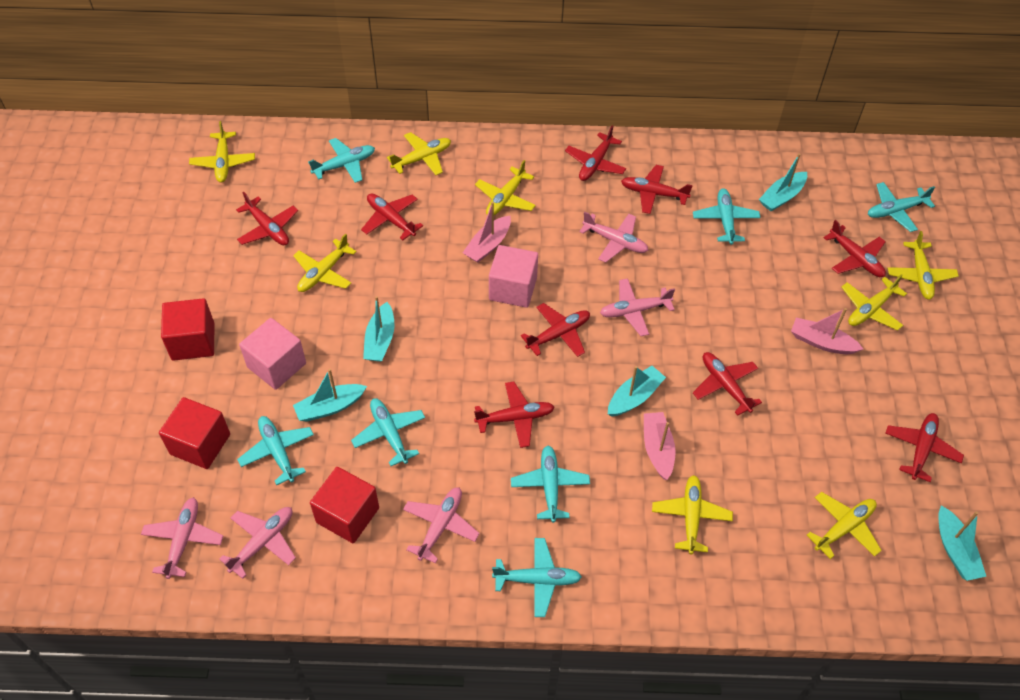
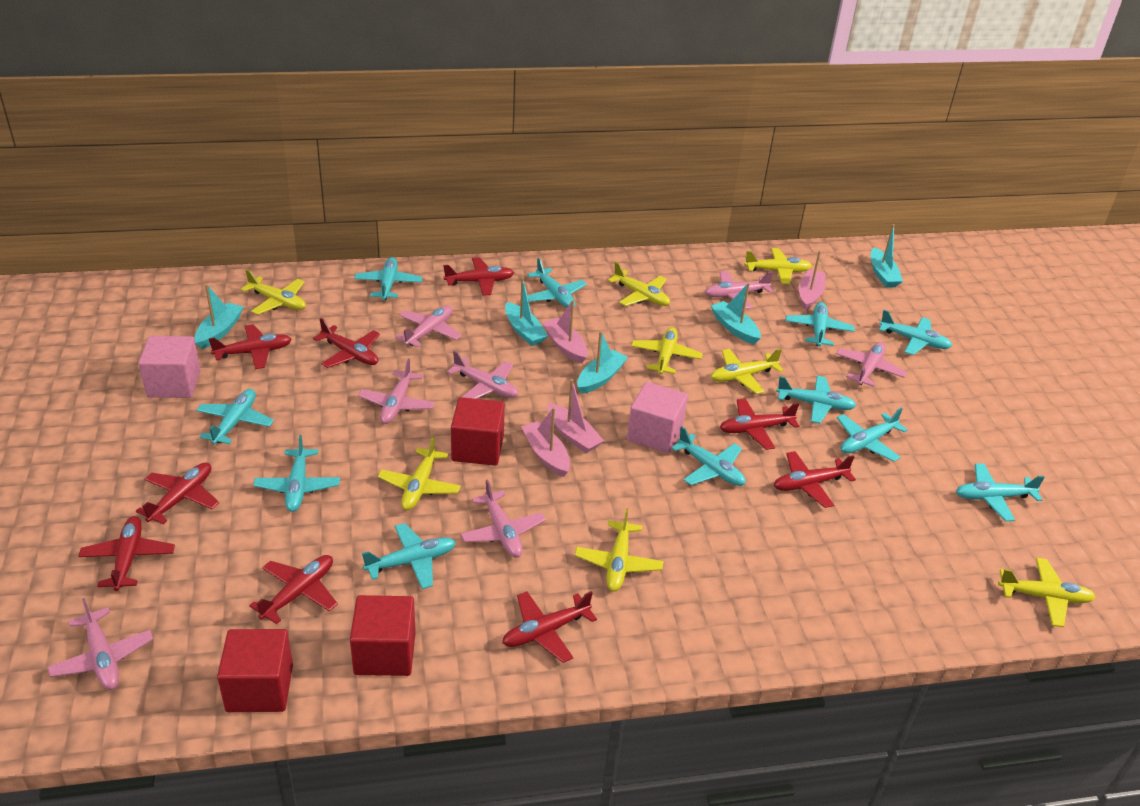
pink boat: [463,202,511,263] [644,412,676,480] [791,308,863,354] = 3 -> [521,407,570,477] [542,300,588,364] [547,379,604,453] [799,251,825,310] = 4
pink plane: [141,497,223,579] [219,507,296,579] [403,487,480,564] [579,212,648,263] [600,278,675,336] = 5 -> [47,598,153,690] [358,358,435,424] [395,305,461,347] [447,351,518,399] [460,479,545,558] [705,271,773,309] [836,342,907,387] = 7
turquoise plane: [237,416,314,485] [308,138,375,183] [351,398,425,466] [492,538,582,617] [511,446,590,523] [693,189,760,245] [868,182,935,232] = 7 -> [196,389,274,445] [253,435,340,512] [354,257,423,300] [362,523,456,589] [527,258,587,308] [671,426,746,486] [776,376,857,424] [786,302,854,347] [837,408,908,462] [879,310,952,355] [956,463,1045,521] = 11

